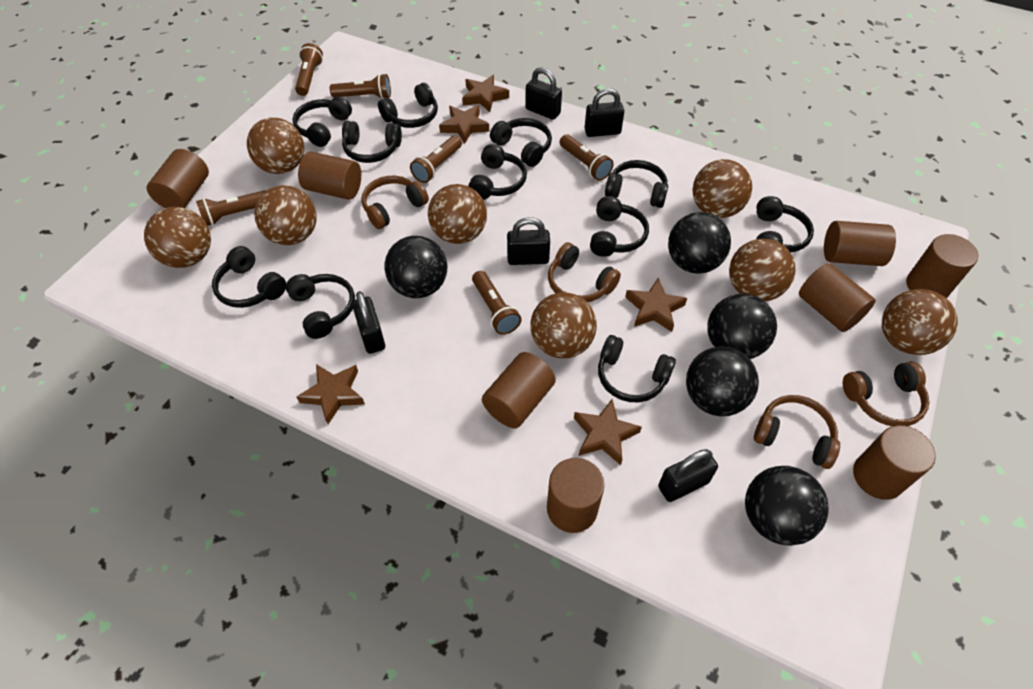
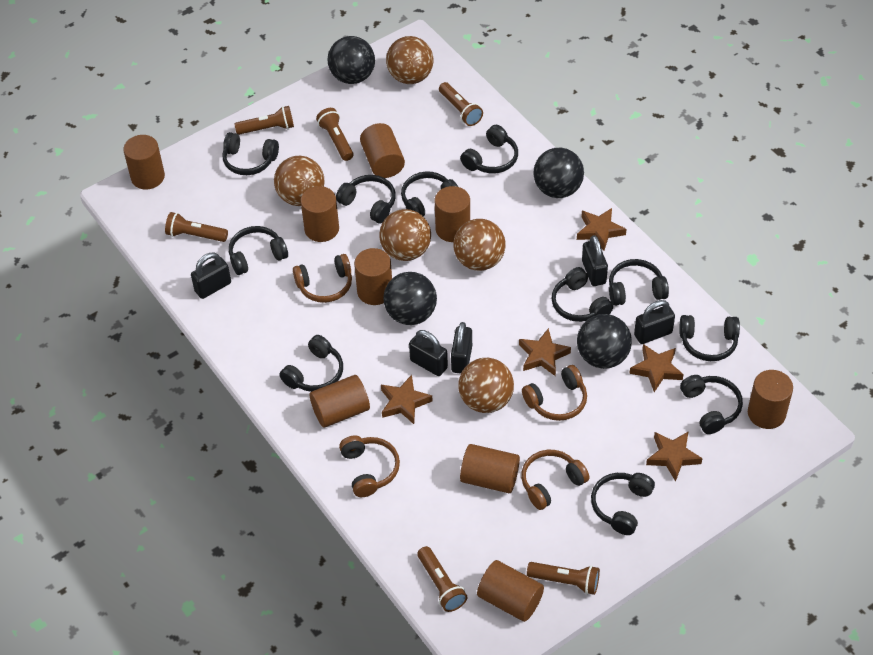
black ball: [385,236,447,298] [668,212,731,274] [686,347,759,416] [708,294,777,359] [745,466,829,546] = 5 -> [328,36,375,84] [383,272,437,325] [533,148,584,198] [577,314,632,369] = 4
brown ball: [144,207,211,268] [247,118,304,174] [254,185,317,245] [428,184,487,244] [530,292,597,358] [692,159,752,218] [729,239,795,301] [882,289,958,355] = 8 -> [274,156,324,206] [380,209,431,261] [386,36,434,84] [454,219,505,271] [458,358,514,413] = 5
brown cylinder: [147,149,209,208] [298,152,361,200] [482,352,556,428] [547,458,604,533] [799,263,876,332] [824,221,896,266] [853,425,936,500] [906,234,979,298] = 8 -> [123,135,165,190] [301,186,339,242] [310,375,370,428] [354,248,392,305] [360,123,405,178] [435,186,470,242] [460,444,520,493] [477,560,544,622] [748,370,793,429] = 9

